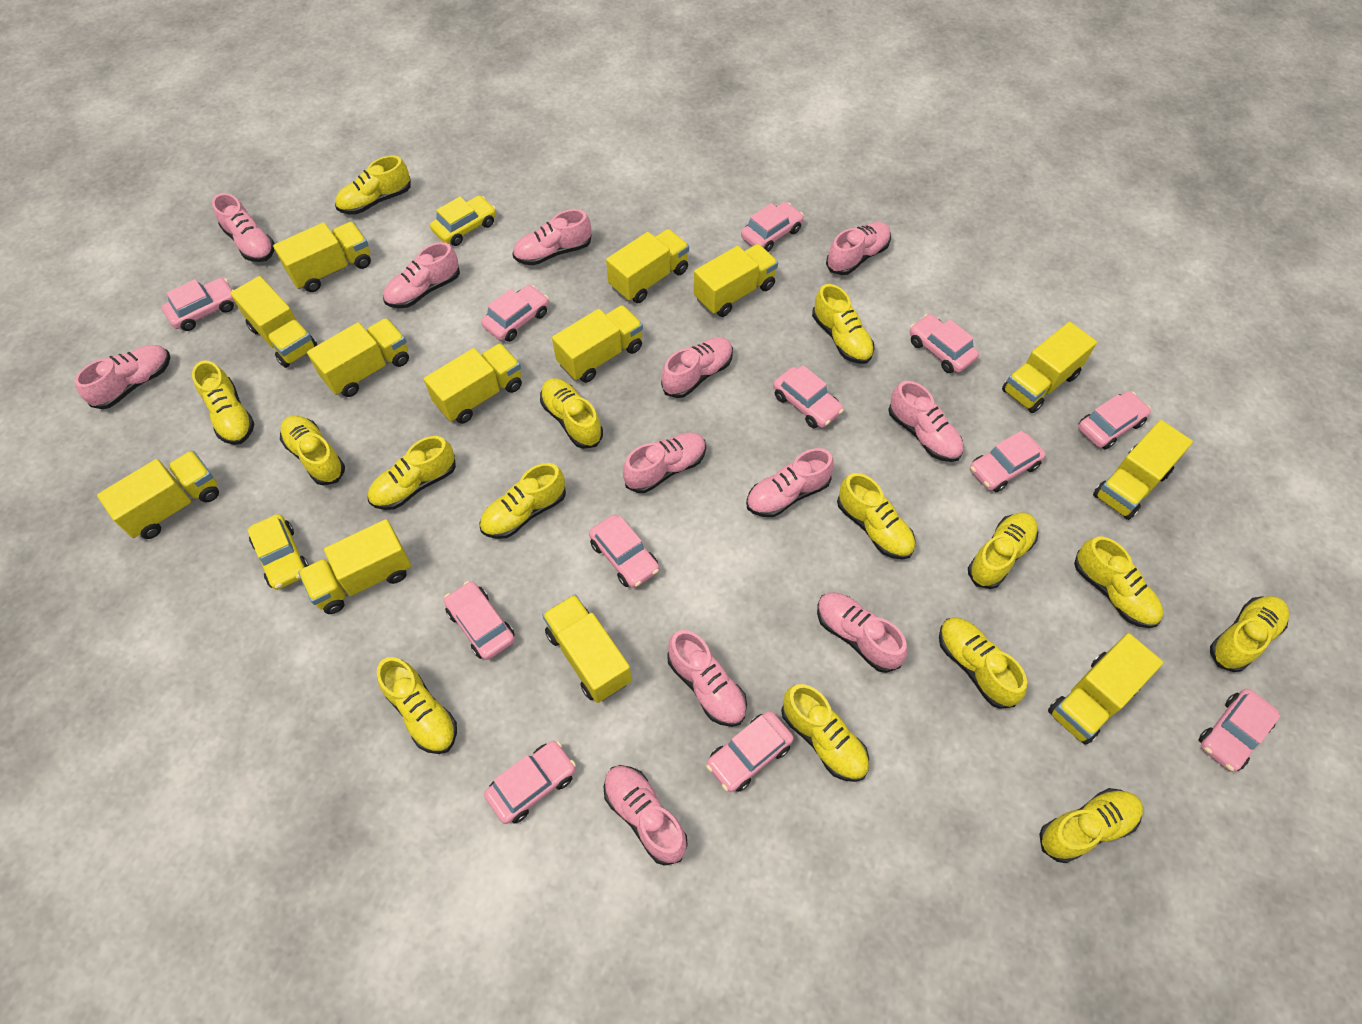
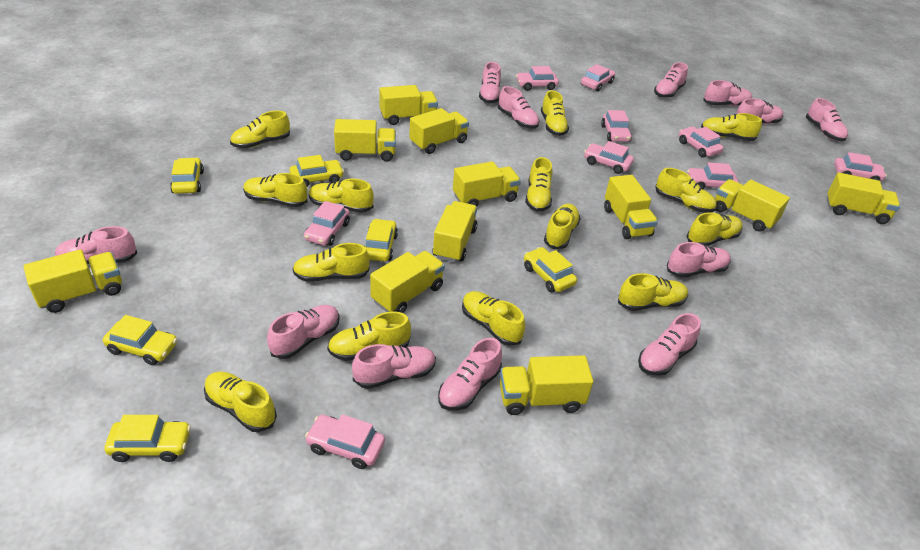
pink car: [162,278,235,331] [444,581,515,660] [481,285,549,342] [484,741,576,824] [589,515,659,588] [706,711,794,792] [741,202,804,252] [773,365,844,428] [910,314,979,373] [970,430,1046,492] [1078,391,1151,450] [1199,689,1280,772] = 12 -> [304,201,350,246] [305,414,385,469] [516,66,559,91] [581,64,615,92] [584,141,634,174] [601,110,632,142] [679,127,723,158] [687,162,739,189] [834,152,887,181] = 9
yellow car: [247,514,309,590] [430,196,496,246] = 2 -> [103,315,177,365] [105,415,191,462] [170,158,204,194] [290,155,344,187] [364,219,398,261] [524,247,577,292] = 6
yellow shoe: [192,360,254,445] [280,415,345,486] [335,156,411,214] [368,436,456,510] [377,657,457,754] [479,463,566,539] [540,378,603,449] [781,684,869,782] [812,284,874,364] [837,473,915,560] [939,617,1027,709] [968,513,1038,589] [1039,788,1143,863] [1074,537,1163,628] [1210,596,1289,672] = 15 -> [204,371,277,432] [230,110,290,148] [243,173,307,207] [293,243,370,282] [309,179,374,213] [327,311,411,361] [462,291,525,346] [525,157,552,212] [541,90,569,136] [544,204,581,249] [618,273,688,311] [655,168,717,213] [686,212,742,246] [701,113,762,141] = 14
yellow truck: [97,451,219,539] [230,276,317,368] [273,222,371,292] [298,519,411,614] [307,318,409,397] [424,343,522,424] [542,594,632,703] [552,305,643,383] [606,229,689,303] [694,244,778,317] [1002,322,1097,413] [1048,633,1163,745] [1093,420,1193,520] = 13 -> [23,249,122,313] [334,119,396,162] [370,251,445,313] [380,85,438,125] [409,108,469,154] [432,201,478,262] [453,161,521,206] [500,355,593,415] [604,175,658,239] [715,179,790,232] [827,172,900,224] = 11

